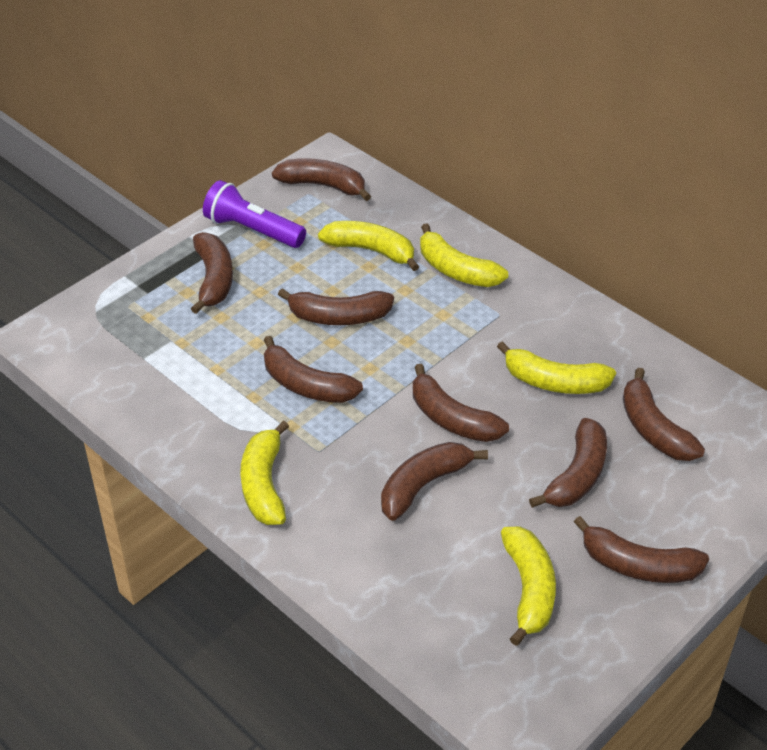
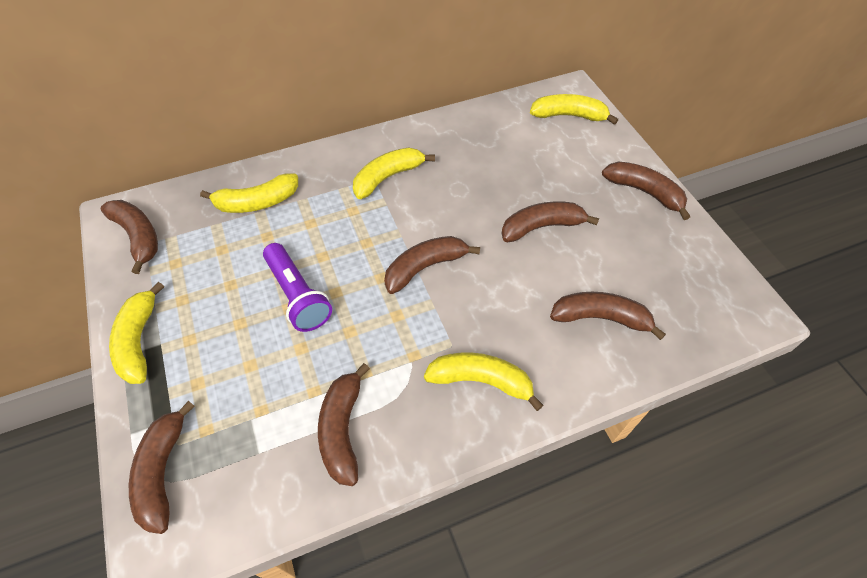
brown banana: [191,232,233,314] [264,336,363,403] [272,158,371,201] [278,288,394,325] [381,442,488,521] [413,364,509,442] [529,418,607,508] [574,516,709,583] [623,368,705,461] = 9 -> [100,200,158,274] [129,401,195,534] [318,363,370,486] [384,236,480,294] [502,201,599,242] [550,292,666,340] [602,161,690,220] = 7

